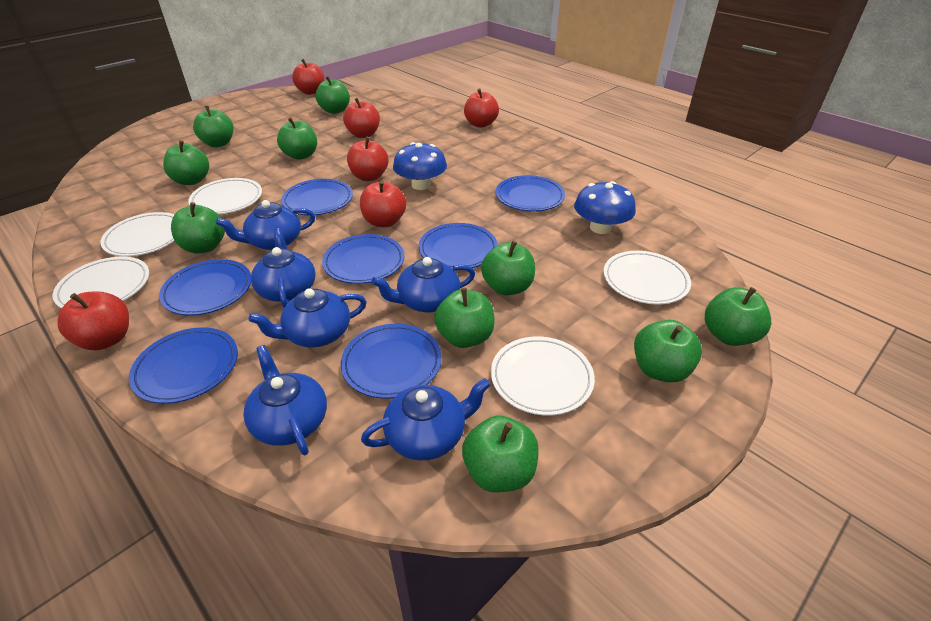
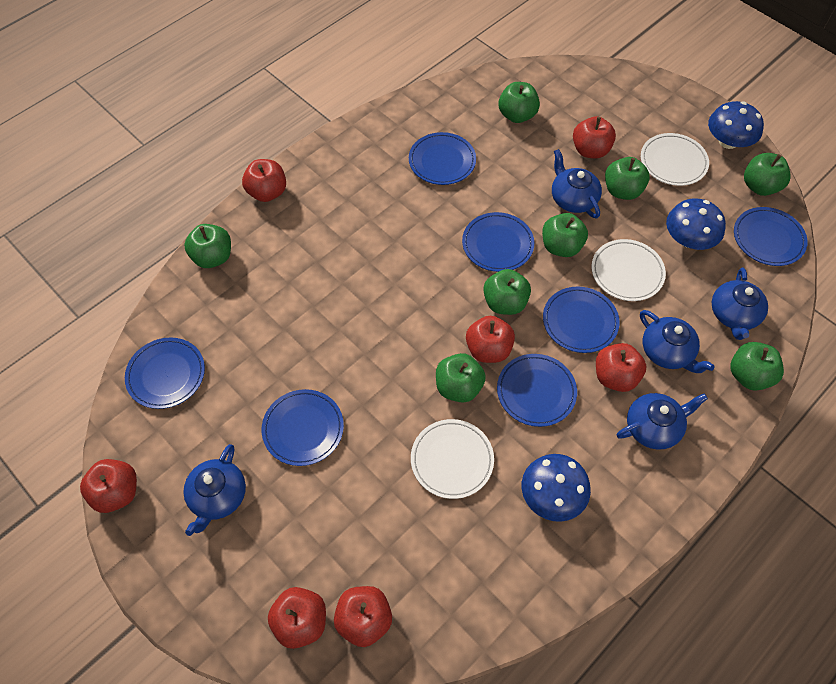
blue mushroom: [393,142,447,190] [574,181,636,234] = 2 -> [522,454,591,522] [666,199,726,250] [708,101,764,149] = 3
blue teapot: [216,200,315,250] [243,345,327,455] [249,288,367,348] [251,228,316,308] [361,378,490,461] [371,257,475,312] = 6 -> [183,444,246,536] [552,149,602,219] [617,393,708,450] [640,310,715,373] [712,267,768,340] = 5
green apple: [163,140,209,185] [171,202,225,253] [193,106,233,147] [277,118,317,160] [316,76,350,114] [434,288,495,348] [462,415,539,492] [481,241,535,295] [634,320,702,382] [705,287,772,346] = 10 -> [184,224,231,268] [436,353,486,403] [483,269,531,315] [498,82,540,123] [542,213,588,257] [605,157,650,200] [730,342,784,391] [744,153,791,196] = 8
red apple: [57,291,129,350] [292,59,324,95] [343,98,380,138] [347,137,388,181] [360,180,406,227] [464,88,499,128] = 6 -> [80,459,137,513] [242,159,286,202] [268,587,326,649] [334,586,392,647] [466,316,515,363] [573,116,616,158] [596,343,646,392] = 7
white plate: [52,257,149,308] [100,212,175,257] [188,178,262,214] [491,336,595,416] [604,251,691,305] = 5 -> [411,419,494,499] [591,239,666,301] [641,133,709,186] = 3

